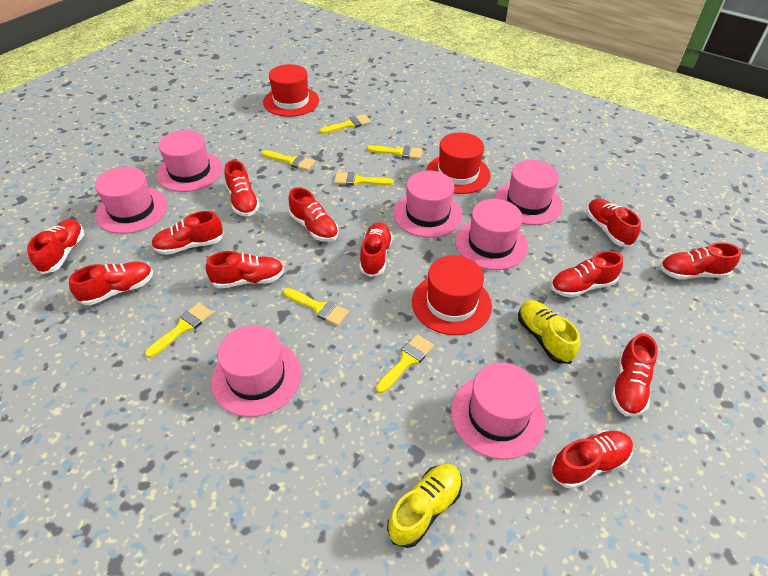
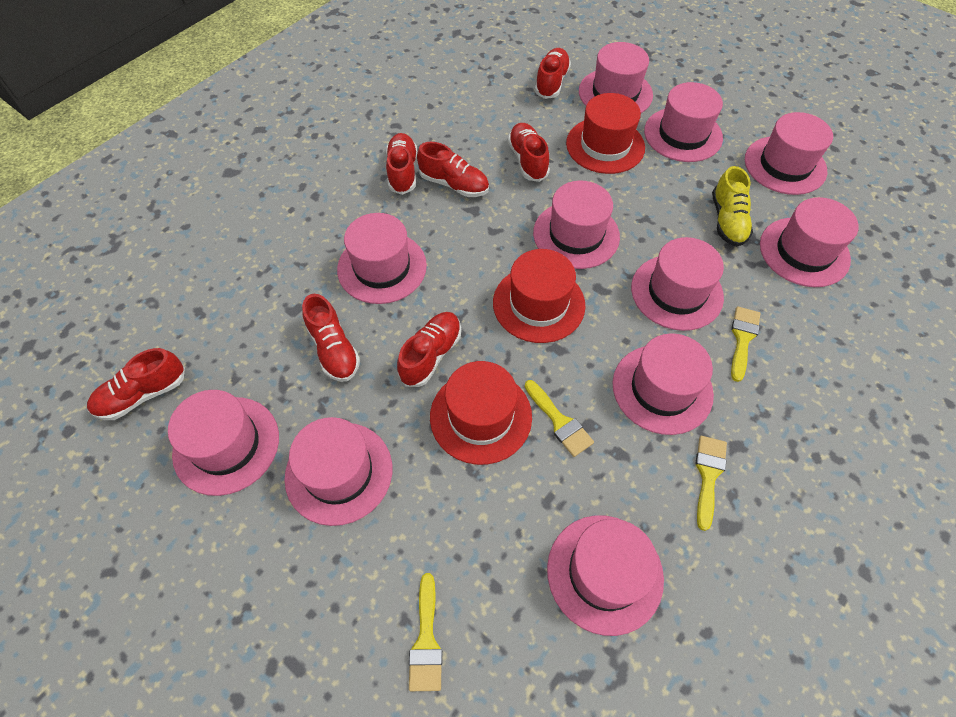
pink hat: [95,166,168,234] [156,130,223,192] [211,325,302,417] [393,171,463,238] [451,363,545,459] [455,199,528,270] [494,160,563,225] = 7 -> [168,390,279,496] [284,417,392,526] [337,213,427,304] [533,181,620,269] [547,515,664,636] [579,42,653,113] [613,333,714,435] [631,237,724,331] [644,82,723,162] [745,112,833,195] [760,197,859,287] = 11
red shoe: [27,219,84,274] [69,262,153,305] [151,211,224,255] [206,251,284,289] [224,160,260,217] [288,187,339,242] [359,222,393,277] [550,430,633,489] [551,251,623,298] [586,198,641,247] [611,333,658,417] [660,242,741,280] = 12 -> [87,348,185,420] [302,294,360,382] [386,133,417,195] [397,312,461,387] [417,142,489,197] [508,123,550,182] [535,48,571,99] = 7
yellow brush: [145,303,213,358] [262,150,315,171] [283,288,349,326] [319,114,371,134] [334,172,394,186] [367,145,423,159] [376,334,434,393] = 7 -> [409,573,442,691] [525,380,594,457] [695,436,727,531] [731,306,761,382] = 4
yellow shoe: [387,464,462,548] [518,300,580,364] = 2 -> [712,166,753,247] = 1

